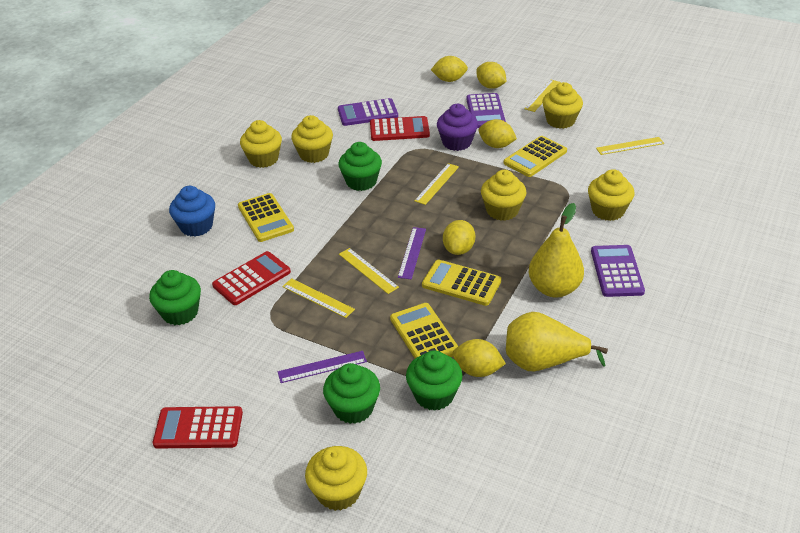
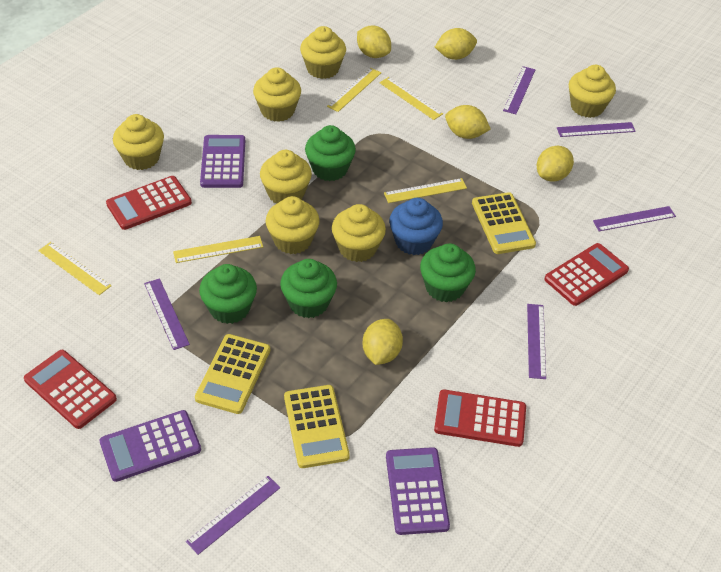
purple cupcake: [437,104,478,151] = 1 -> none = 0
purple ruler: [278,351,367,383] [398,227,426,279] = 2 -> [144,278,190,350] [186,476,280,555] [503,66,535,114] [527,304,546,379] [557,122,636,137] [593,206,676,231] = 6
red calculator: [153,406,243,449] [212,251,291,305] [370,116,430,141] = 3 -> [24,350,117,429] [106,176,192,230] [434,389,526,447] [544,243,629,306] = 4
yellow calculator: [238,193,294,242] [390,303,458,358] [422,260,501,306] [504,136,567,177] = 4 -> [195,334,270,414] [284,385,350,468] [472,192,536,254] = 3
yellow cupcake: [240,120,282,168] [291,115,333,163] [305,446,367,511] [481,170,526,221] [542,82,583,129] [588,169,634,221] = 6 -> [113,114,164,170] [253,68,301,122] [260,150,312,204] [265,196,320,254] [300,26,346,79] [332,204,386,262] [569,65,616,118] = 7
yellow pear: [506,312,608,371] [529,203,584,297] = 2 -> none = 0

